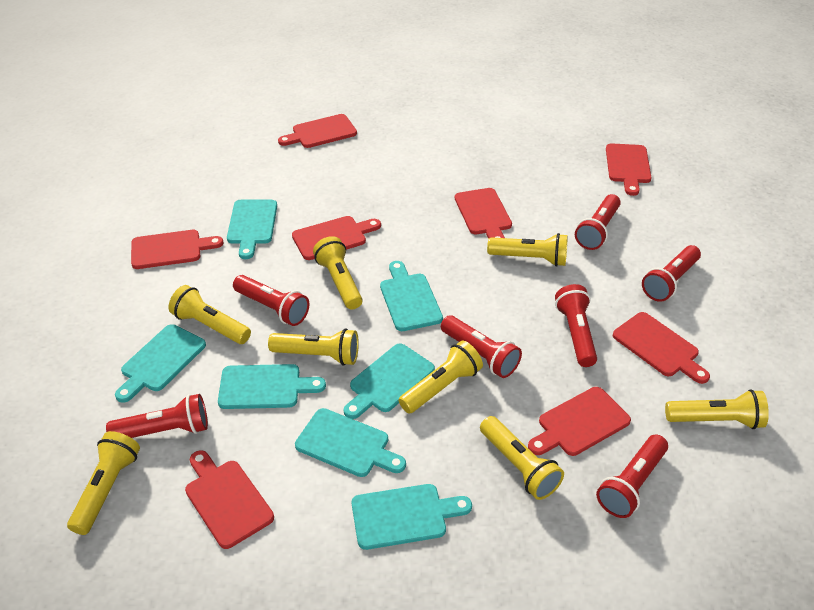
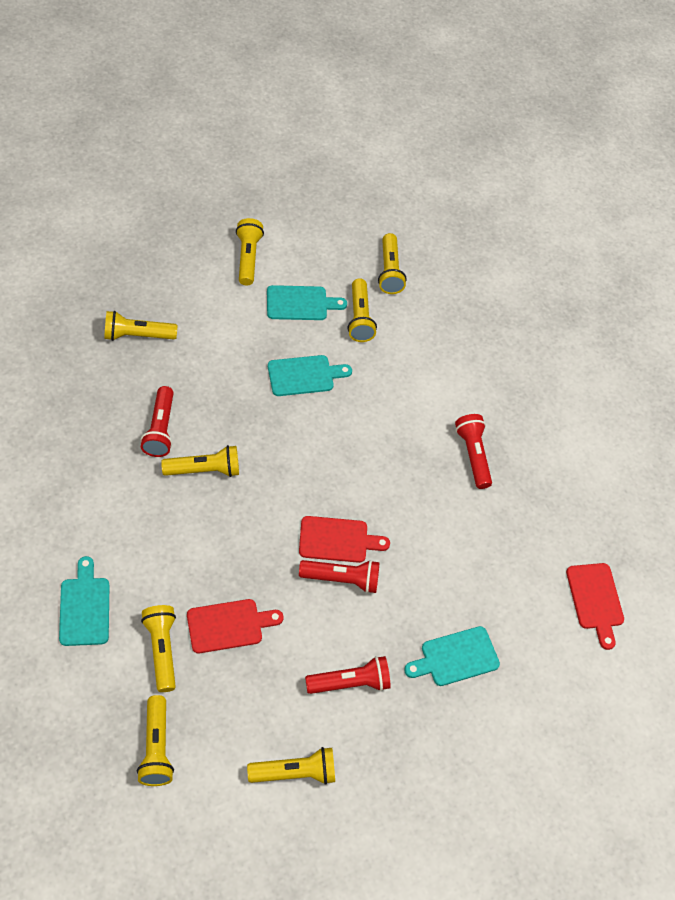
red cutting board: [131,230,224,269] [185,450,274,549] [278,114,357,148] [292,216,381,260] [455,188,512,239] [528,387,631,456] [606,143,652,196] [613,312,710,384] = 8 -> [187,599,283,653] [299,516,390,563] [566,563,624,650] = 3
red flashlight: [106,394,208,438] [233,275,309,326] [441,315,522,378] [555,284,597,367] [575,194,621,250] [596,435,668,518] [642,245,701,302] = 7 -> [141,386,174,457] [299,560,379,593] [305,656,391,694] [455,414,492,489] = 4
turquoise cutting board: [115,324,206,403] [218,364,326,409] [227,200,277,259] [295,408,406,477] [343,343,435,419] [352,484,472,550] [380,261,443,331] = 7 -> [59,556,109,646] [267,285,347,320] [268,355,352,396] [404,626,500,686] = 4

